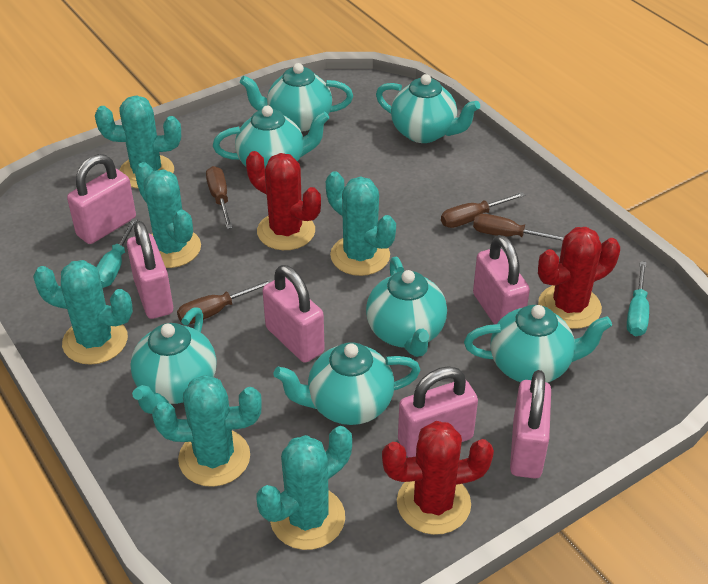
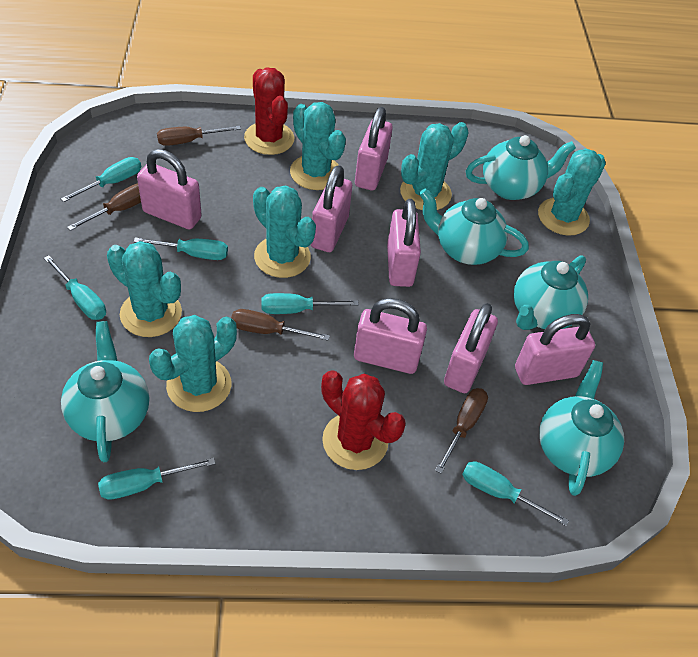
pink padlock: [67,154,136,244] [127,221,173,319] [263,265,325,363] [398,366,478,458] [473,235,530,324] [510,370,551,479] = 6 -> [137,149,202,230] [311,165,352,252] [354,298,427,374] [355,107,393,191] [387,199,421,287] [444,303,498,393] [515,314,595,385] = 7
red cactus: [246,151,321,250] [382,421,494,535] [538,227,620,329] = 3 -> [244,67,294,155] [321,370,406,470] = 2
turquoise screwdriver: [97,218,138,288] [627,261,649,336] = 2 -> [44,255,106,320] [61,157,141,202] [98,458,216,500] [133,237,228,260] [261,293,359,314] [462,461,569,526] = 6
turquoise teapot: [130,307,217,414] [213,106,329,167] [240,63,353,132] [273,342,421,425] [366,257,447,357] [376,74,480,143] [464,305,612,383] = 7 -> [61,321,149,462] [419,188,529,265] [466,135,576,200] [514,255,588,330] [539,360,624,496] = 5

